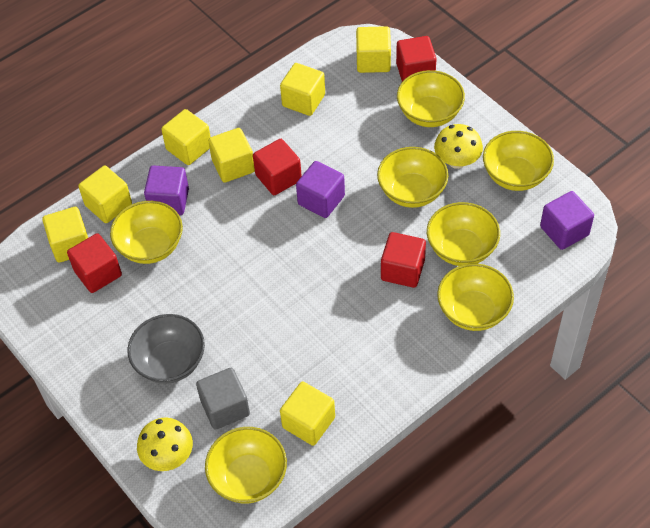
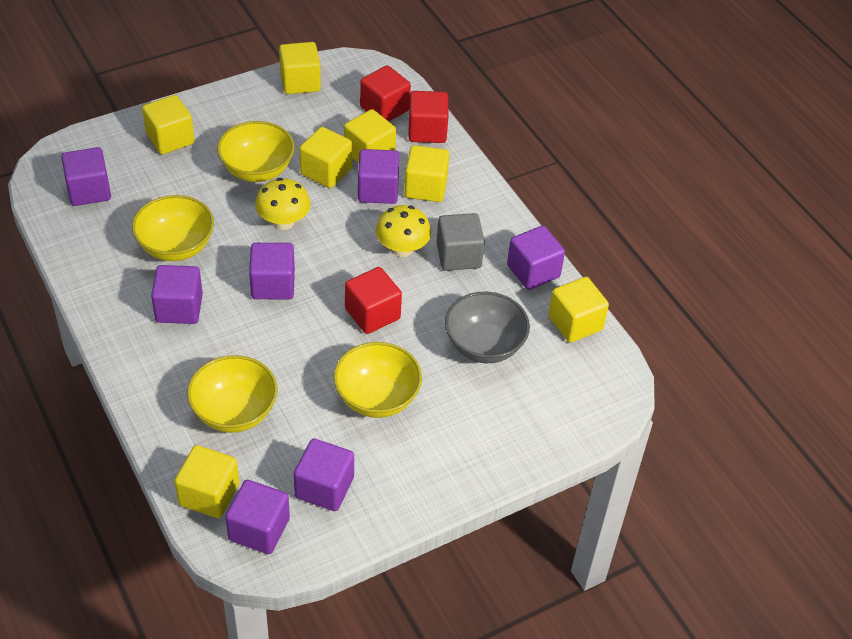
purple cube: [144,165,189,215] [296,161,345,218] [540,191,594,250] = 3 -> [61,147,111,206] [151,265,203,324] [225,480,290,554] [249,243,295,299] [294,438,354,511] [358,149,399,204] [507,226,565,290] = 7
red cube: [67,233,122,293] [253,139,302,195] [381,232,426,288] [396,36,437,82] = 4 -> [345,267,402,334] [360,65,411,121] [409,91,448,143] = 3
yellow bowl: [110,201,183,264] [205,427,287,503] [377,147,449,208] [397,70,465,127] [427,202,500,266] [437,263,514,331] [483,131,554,191] = 7 -> [132,195,214,261] [187,355,277,433] [217,121,294,182] [334,342,422,418] = 4

